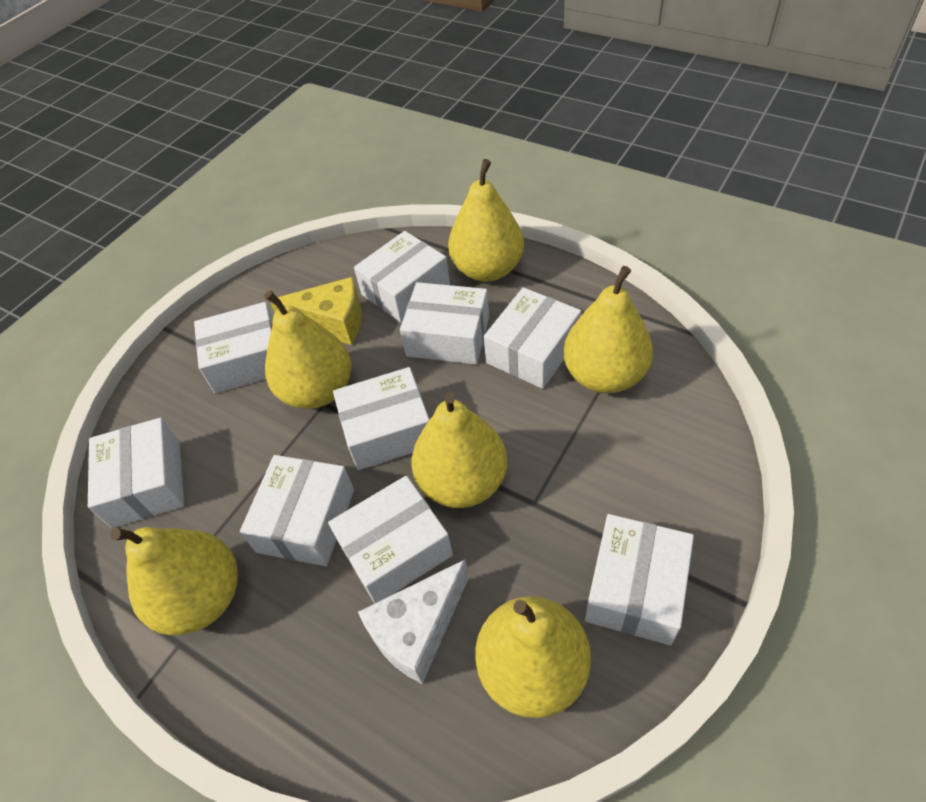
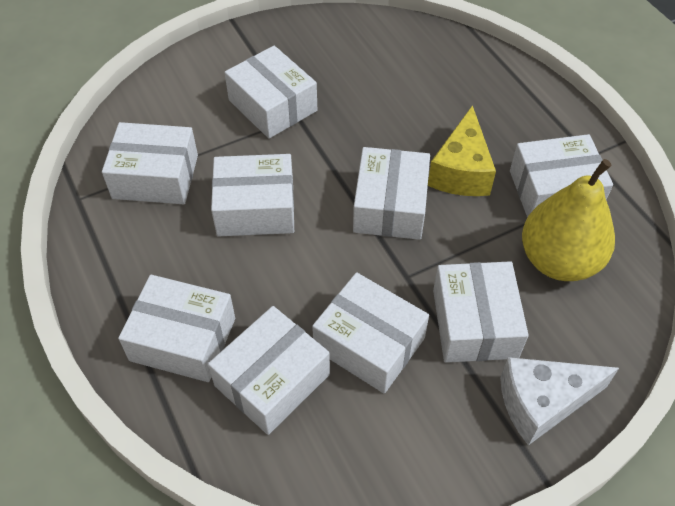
yellow pear: [110,527,238,635] [264,290,351,409] [412,392,508,508] [448,159,524,282] [475,596,591,718] [563,266,653,393] = 6 -> [522,159,615,281] = 1

